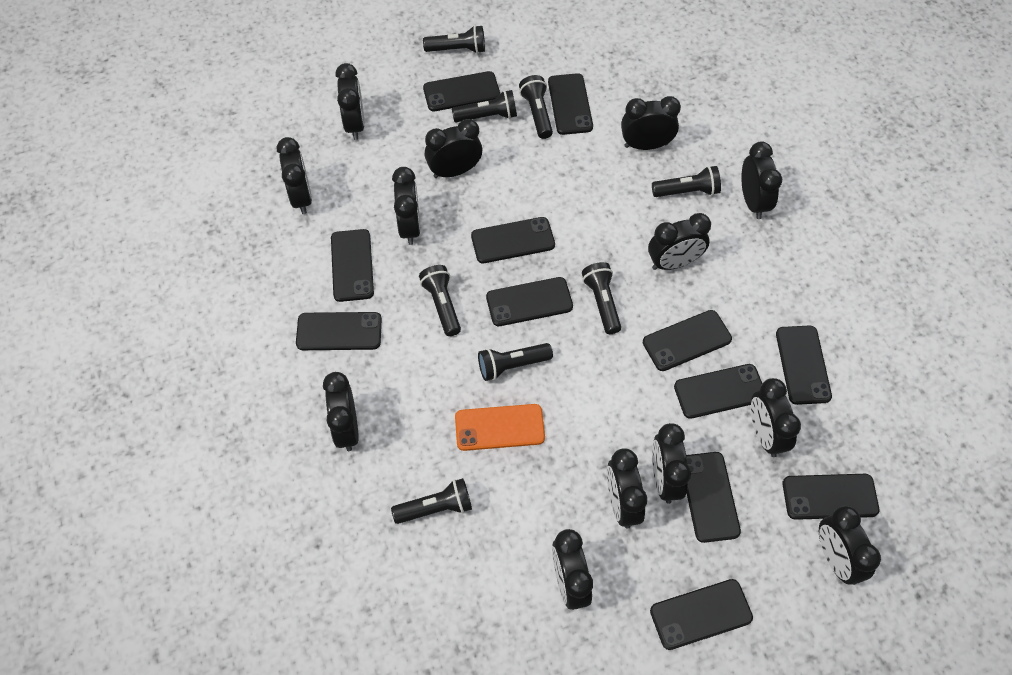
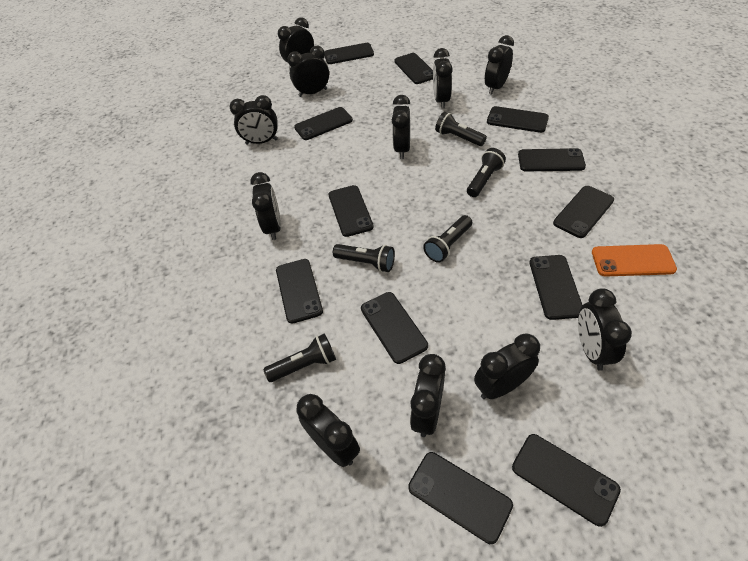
black clock: [277,137,312,214] [323,372,359,451] [335,63,365,140] [392,167,421,245] [425,119,482,178] [552,529,593,610] [607,448,647,529] [621,96,681,150] [648,213,711,270] [652,423,691,504] [741,142,782,219] [751,378,801,457] [819,506,881,585] = 13 -> [230,95,278,145] [250,172,281,240] [278,17,314,70] [288,46,329,97] [296,394,360,467] [392,95,410,159] [410,354,446,437] [433,48,453,109] [474,333,540,399] [485,35,514,95] [578,288,632,371] = 11
black flashlight: [391,478,472,524] [419,265,461,336] [423,25,485,54] [452,90,517,122] [478,343,553,381] [519,75,553,139] [582,262,621,334] [652,166,721,197] = 8 -> [264,333,336,382] [333,244,395,272] [423,215,472,263] [435,112,487,146] [467,148,506,197] = 5

